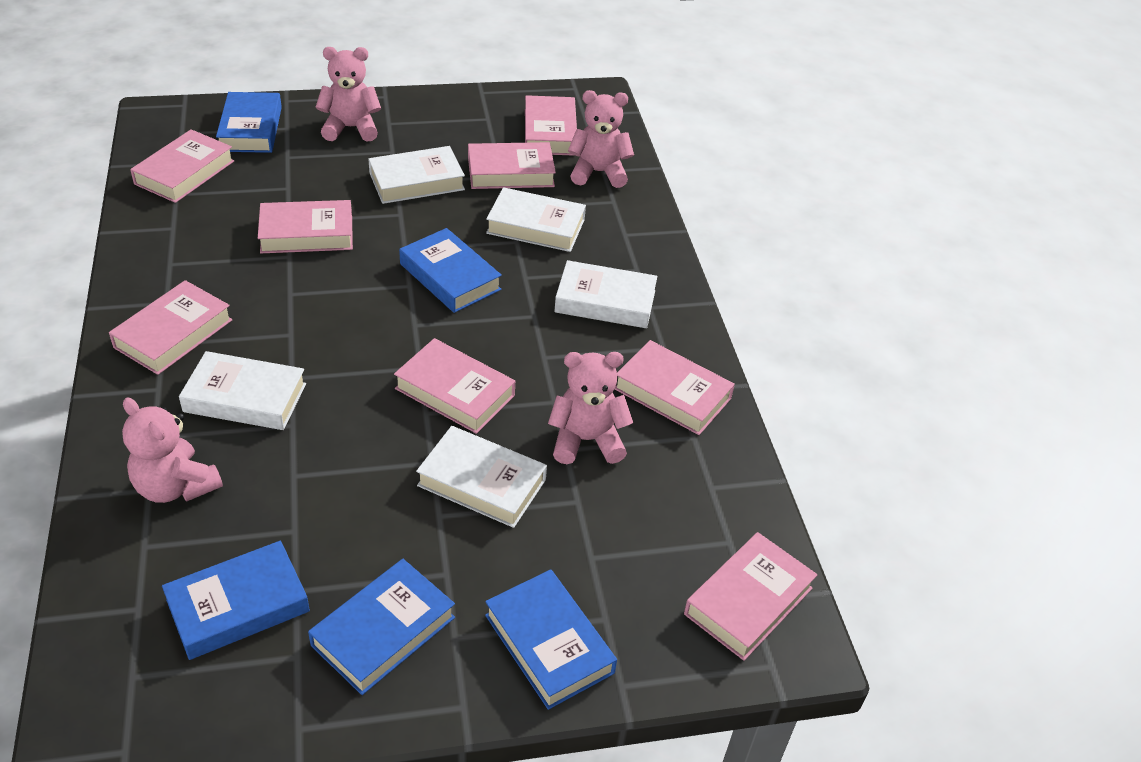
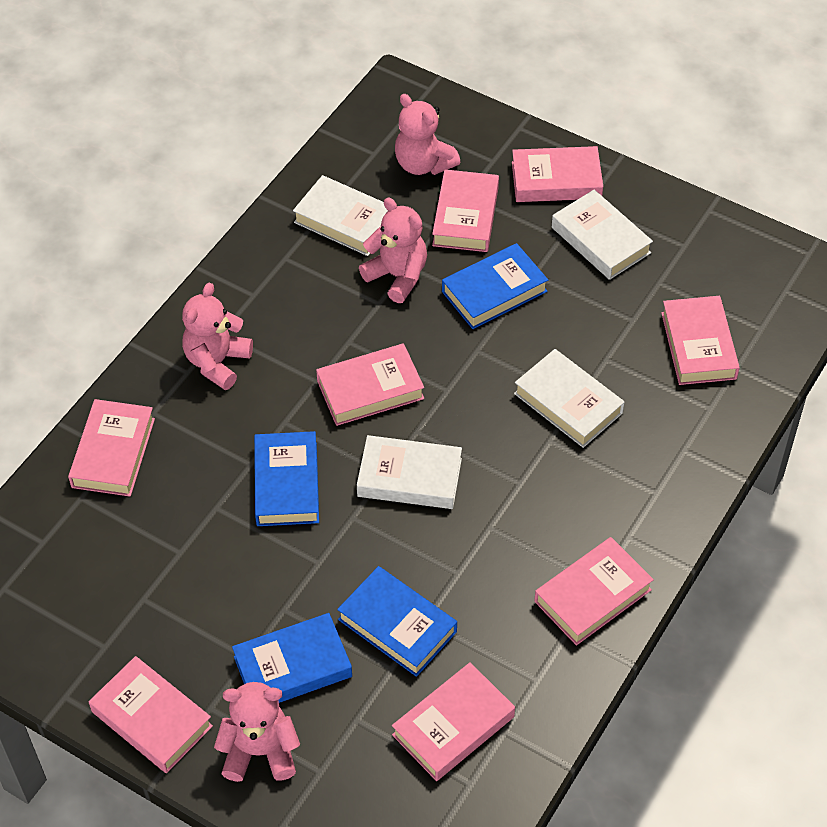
blue book: [162,541,310,660] [216,92,282,153] [308,559,455,695] [399,228,502,313] [485,569,617,710] = 5 -> [232,613,352,703] [254,431,319,526] [337,566,457,677] [442,243,548,329] = 4
white book: [179,351,306,430] [369,146,465,204] [416,426,547,528] [486,187,586,252] [554,260,657,328] = 5 -> [293,175,388,256] [357,435,462,509] [514,349,625,448] [552,190,653,280] = 4

